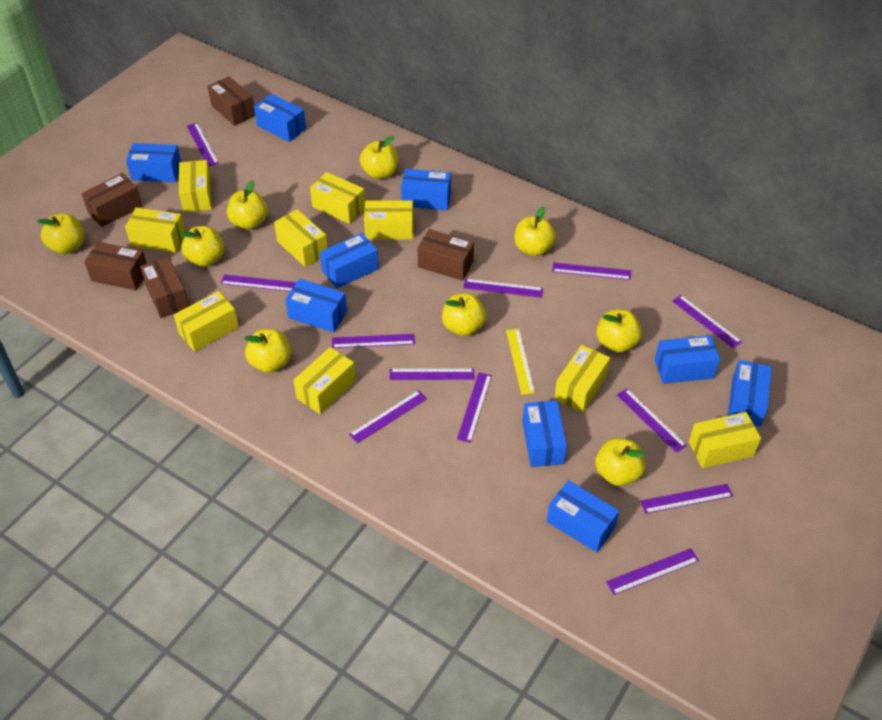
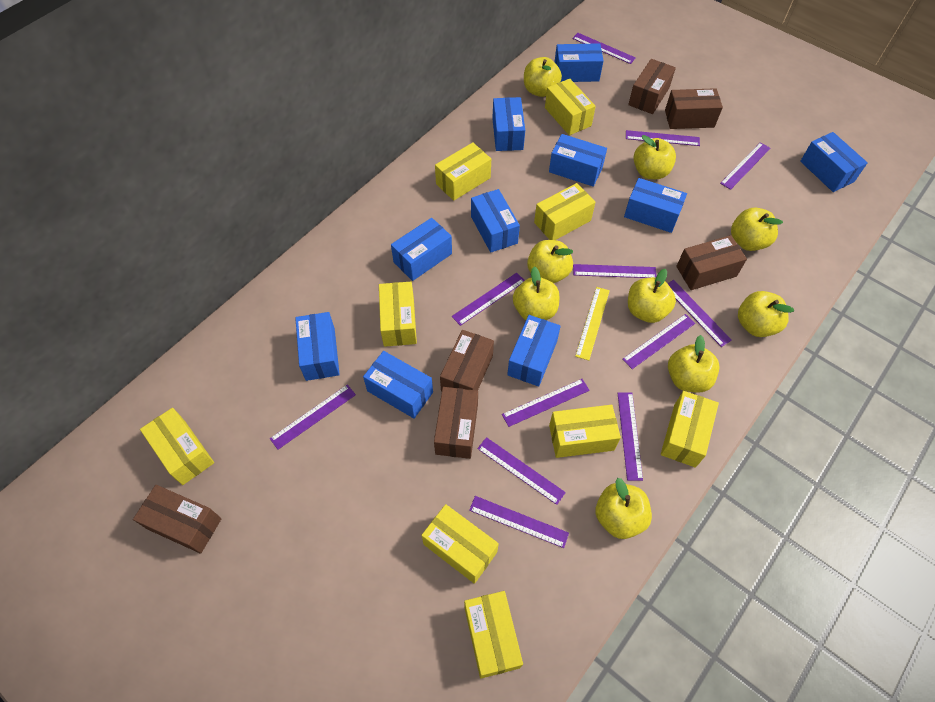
blue box: [126,143,181,182] [254,94,306,142] [285,279,347,333] [320,233,379,289] [401,169,451,211] [522,401,567,467] [547,480,619,552] [655,335,720,384] [728,360,772,427] = 9 -> [295,312,340,381] [363,351,433,418] [391,218,452,281] [471,189,520,253] [492,97,525,151] [507,315,561,387] [549,134,607,187] [555,43,604,82] [624,178,687,233] [800,132,868,192] = 10
brown box: [81,173,142,227] [84,242,147,290] [140,257,189,318] [207,76,255,126] [417,229,474,281] = 5 -> [133,485,222,554] [434,387,478,459] [440,330,494,391] [628,59,676,114] [665,88,723,129] [676,235,747,290] = 6

